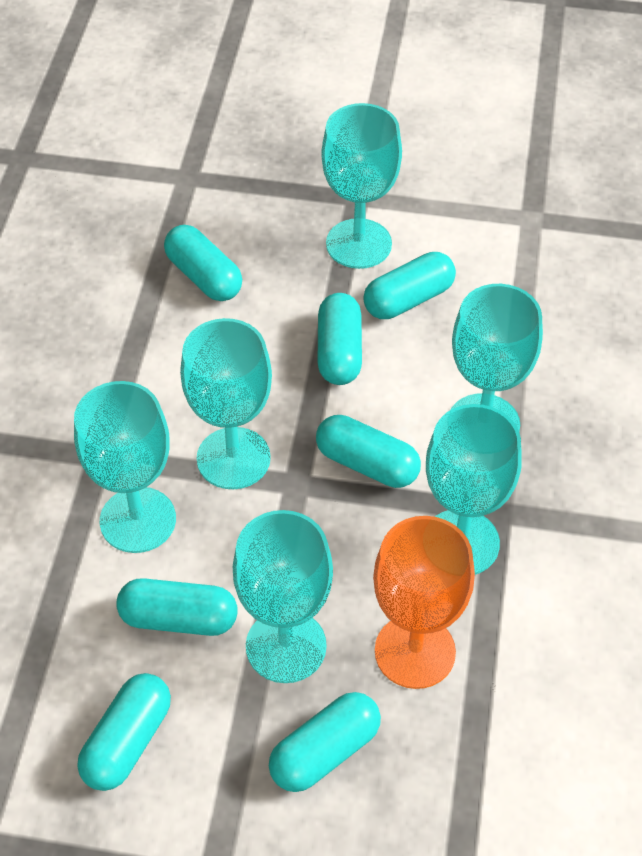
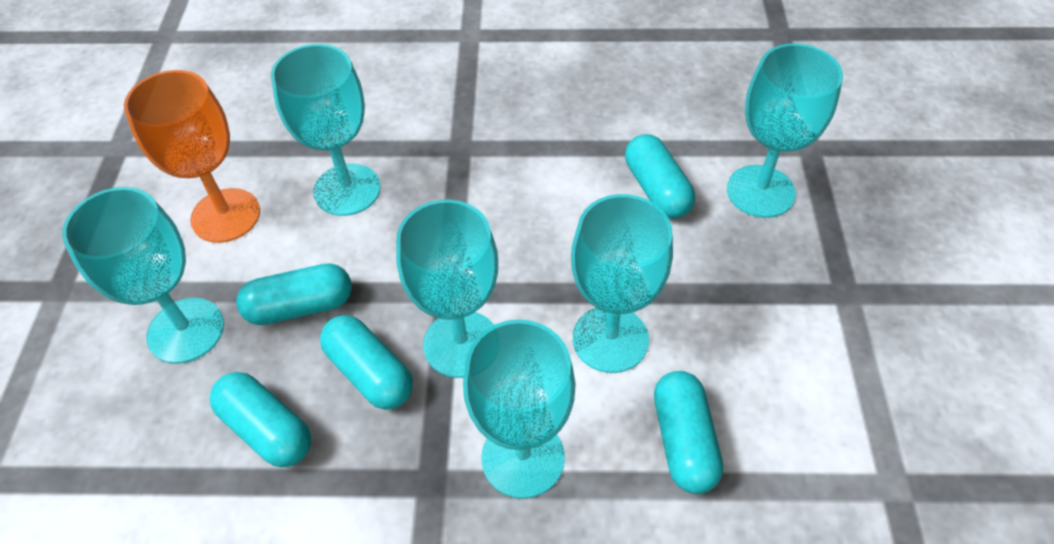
turquoise capsule: [77,673,171,791] [116,578,237,636] [164,225,242,301] [269,692,381,792] [316,415,421,488] [318,293,362,385] [363,252,456,319] = 7 -> [209,372,311,467] [236,263,352,325] [320,315,413,410] [625,134,695,219] [654,371,723,494] = 5

